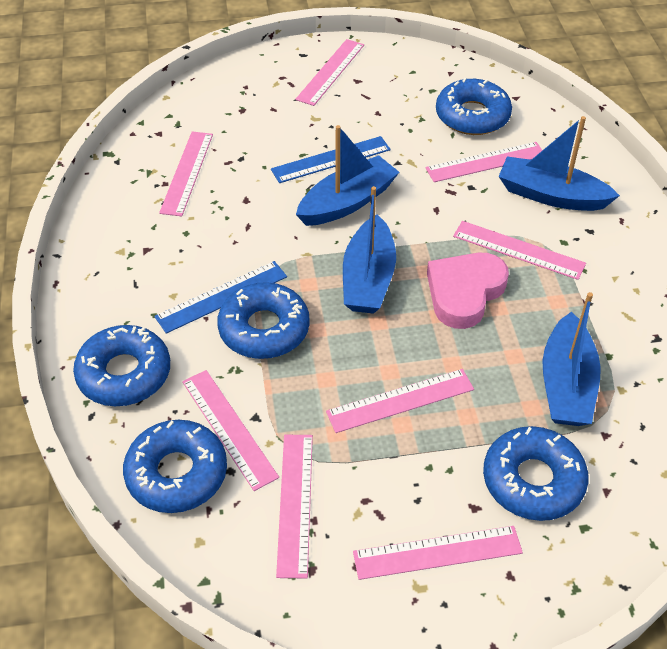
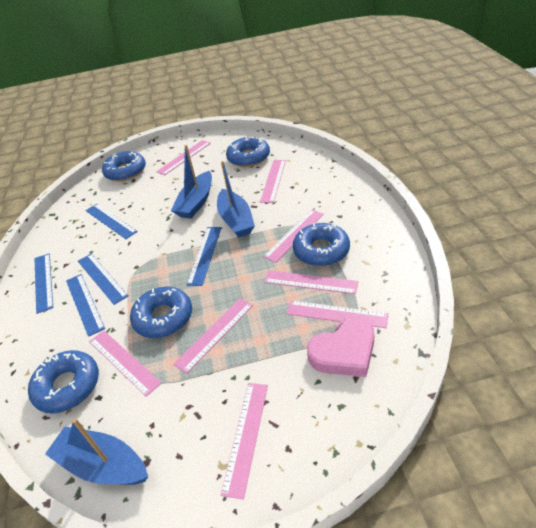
blue boat: [296,125,399,226] [343,186,396,314] [499,116,620,211] [543,292,601,426] = 4 -> [45,418,148,485] [171,145,212,219] [217,161,255,238] = 3
blue ruler: [154,261,287,334] [271,136,391,183] = 2 -> [34,254,53,314] [66,274,105,337] [78,254,128,305] [85,204,138,239] [187,227,221,286] = 5

